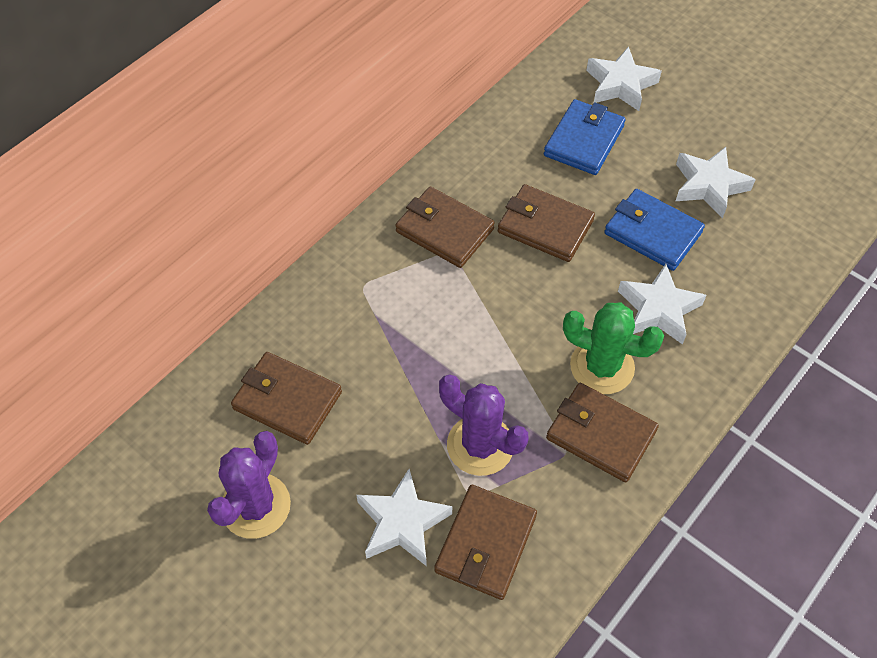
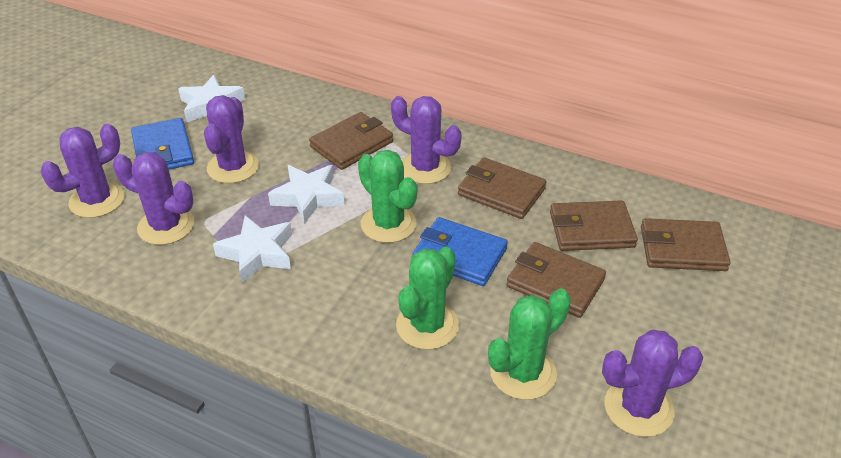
green cactus: [563,302,664,394] = 1 -> [358,150,417,243] [396,247,459,350] [488,289,571,400] = 3
purple cactus: [207,431,291,539] [439,374,529,476] = 2 -> [40,123,125,218] [113,152,194,245] [204,95,259,183] [391,96,462,184] [602,330,703,437] = 5
white star: [356,469,452,566] [586,47,662,111] [618,264,707,345] [676,147,756,218] = 4 -> [178,75,245,122] [213,215,292,283] [268,165,345,224] = 3

